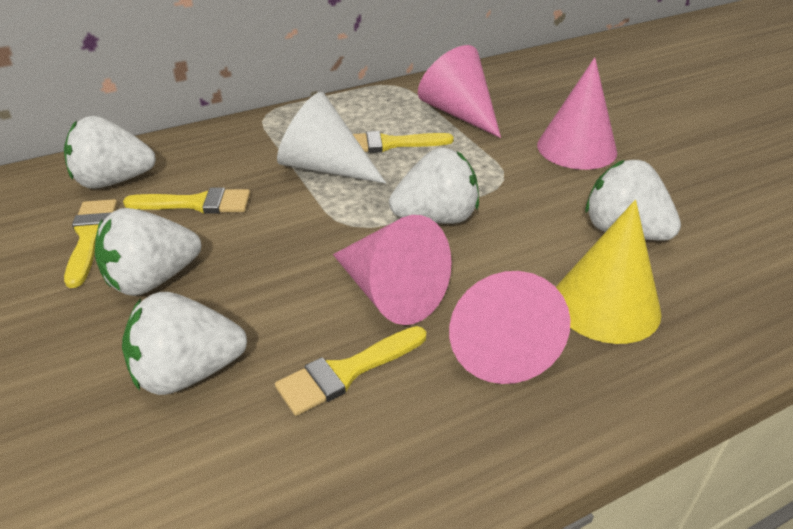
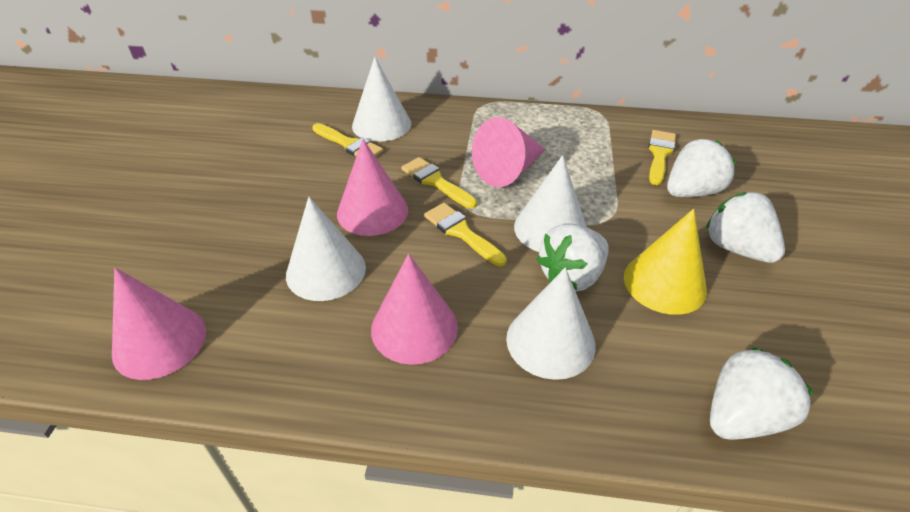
white cone: [277,92,386,184] = 1 -> [286,197,366,301] [352,57,411,142] [506,267,596,380] [514,155,587,252] = 4
white strawberry: [64,116,156,189] [95,208,201,296] [122,292,247,395] [389,148,479,224] [586,160,681,241] = 5 -> [537,223,609,292] [667,139,736,197] [706,192,785,263] [710,346,814,440] = 4

